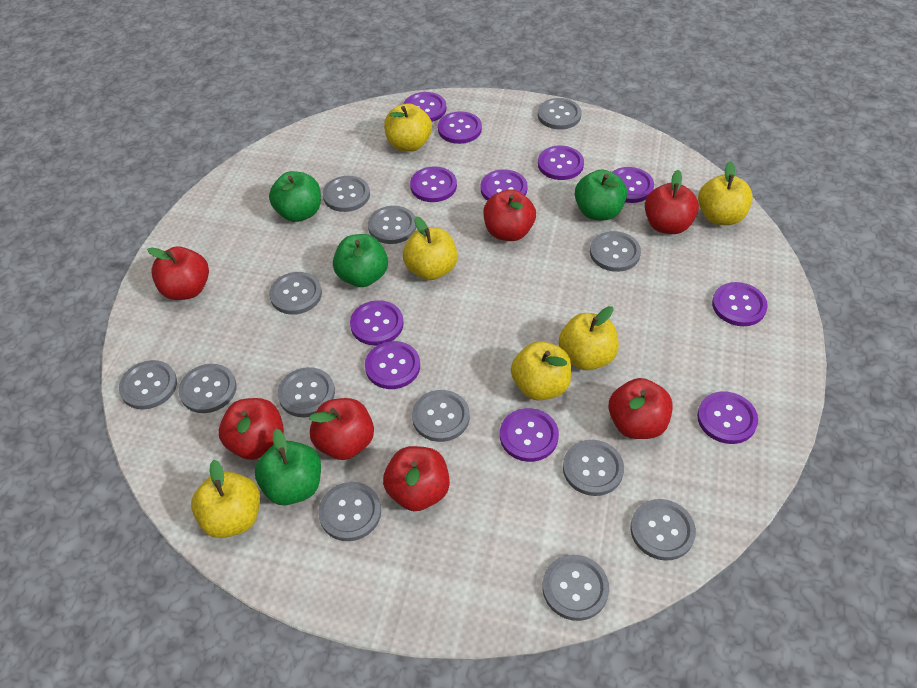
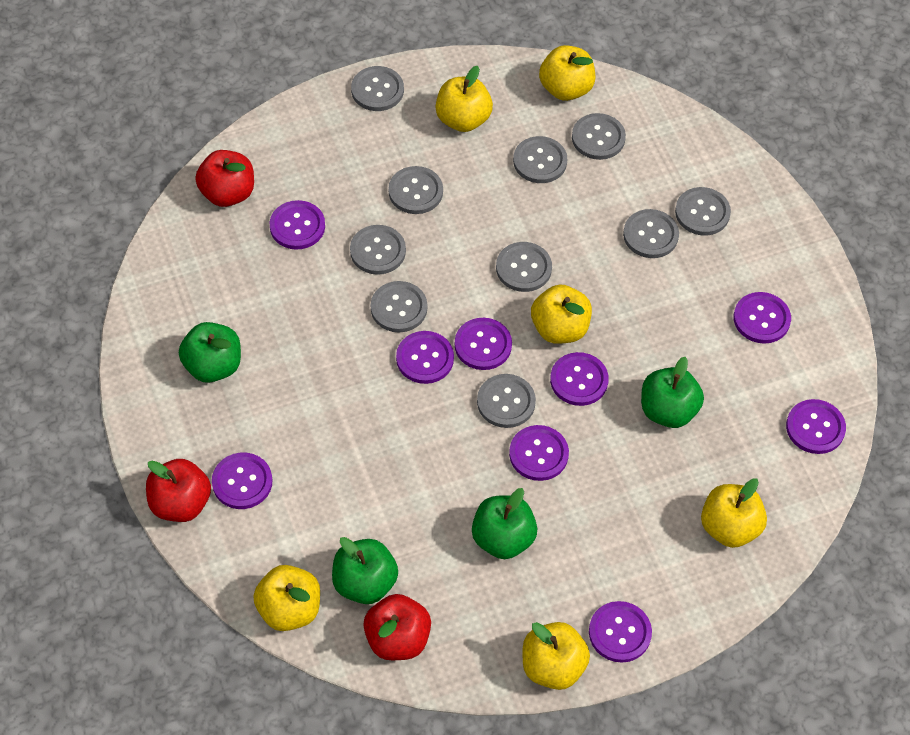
grey button: [119,360,177,409] [179,364,236,413] [269,272,322,315] [278,367,335,417] [318,482,381,541] [323,176,370,212] [368,206,416,244] [412,390,470,442] [538,98,581,130] [542,554,609,621] [563,440,624,496] [590,231,641,272] [630,499,696,561] = 13 -> [350,225,406,275] [351,66,404,111] [371,281,427,332] [388,166,443,214] [477,374,536,428] [496,242,552,292] [513,136,567,183] [572,113,626,160] [623,209,679,258] [675,187,731,235] = 10
purple button: [350,300,404,345] [365,341,420,389] [404,92,446,122] [410,166,457,202] [438,111,482,144] [481,169,528,201] [500,408,559,462] [538,146,584,180] [612,167,654,203] [697,391,758,444] [712,282,768,326] = 11 -> [212,453,272,509] [270,200,325,250] [396,331,454,384] [455,318,512,370] [509,425,569,481] [550,352,609,406] [589,601,652,663] [734,292,791,344] [786,399,846,454] = 9
red apple: [147,246,209,300] [219,398,284,460] [309,398,374,460] [383,446,450,511] [483,190,536,241] [608,378,673,439] [645,170,699,234] = 7 -> [146,459,211,522] [195,150,254,207] [363,594,431,660] = 3

